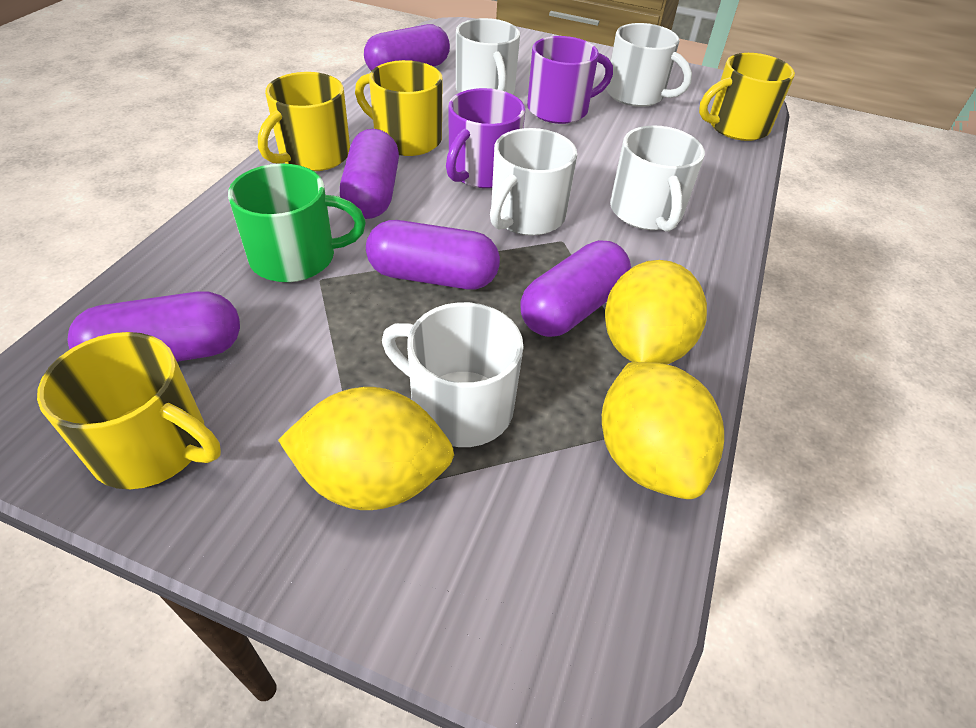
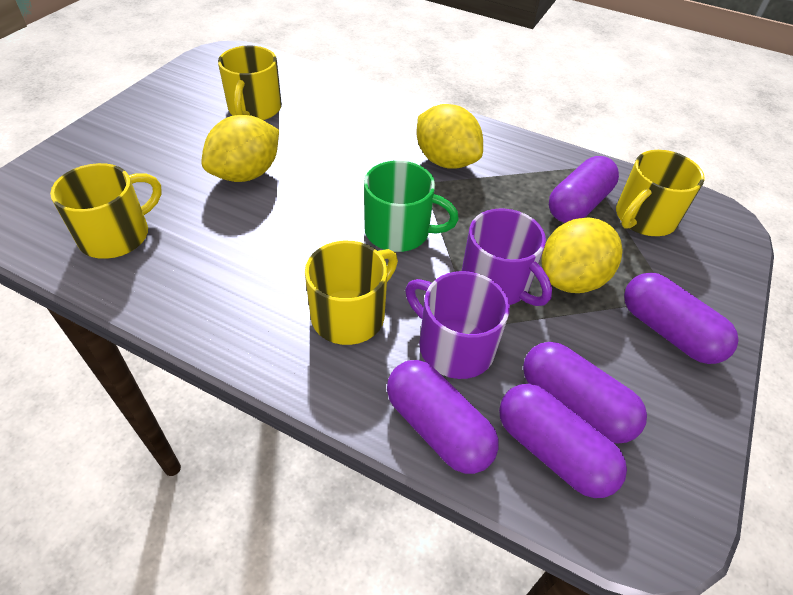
white mug: [382,302,524,447] [456,18,520,94] [490,128,577,236] [606,23,692,107] [610,125,705,232] = 5 -> none = 0

